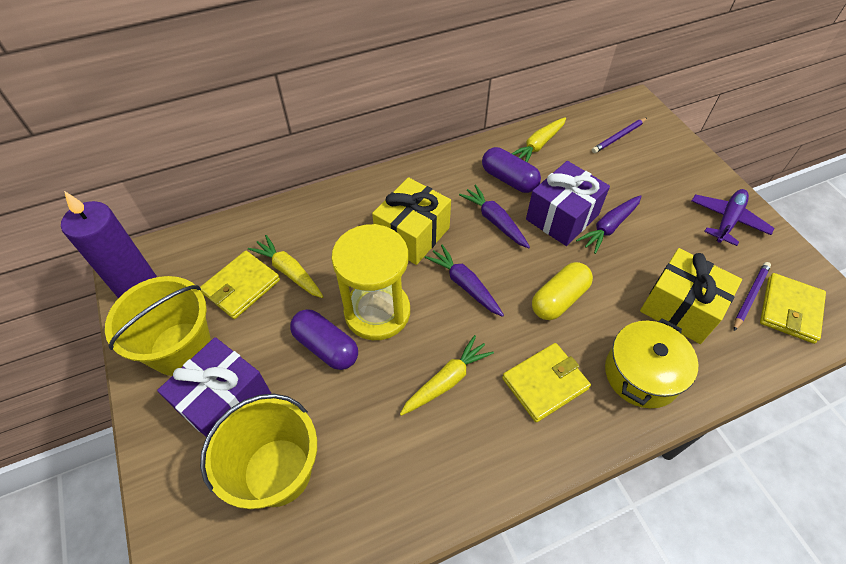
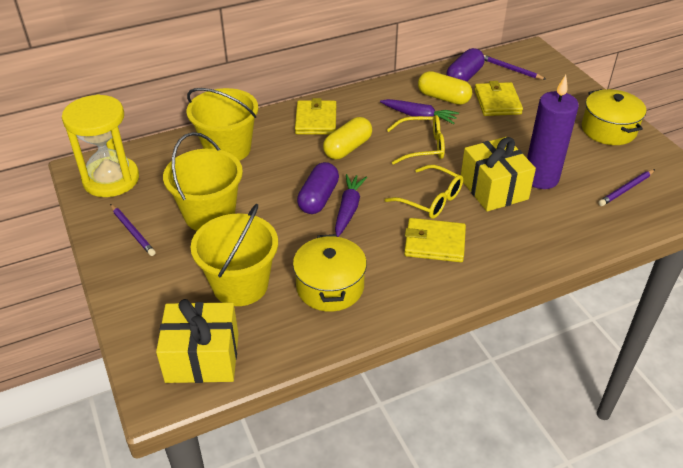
purple carrot: [424,245,504,317] [459,185,530,248] [576,195,641,254] = 3 -> [335,174,367,237] [380,99,459,124] = 2
purple gift: [157,337,271,436] [526,161,610,246] = 2 -> none = 0
purple pencil: [592,118,647,153] [734,262,771,331] = 2 -> [110,204,156,256] [484,55,546,80] [598,169,655,206] = 3
purple plane: [692,189,774,246] = 1 -> none = 0
yellow bucket: [105,276,211,376] [200,394,317,509] = 2 -> [163,132,243,231] [187,88,258,161] [191,204,278,306] = 3
yellow capsule: [532,262,593,320] = 1 -> [323,117,372,159] [418,71,472,105] = 2
yellow carrot: [248,235,324,298] [400,335,494,416] [511,117,566,162] = 3 -> none = 0
yellow glasses: none = 0 -> [385,165,463,219] [387,115,445,165] = 2
yellow pot: [605,318,698,408] = 1 -> [293,234,367,312] [582,89,646,145] = 2

